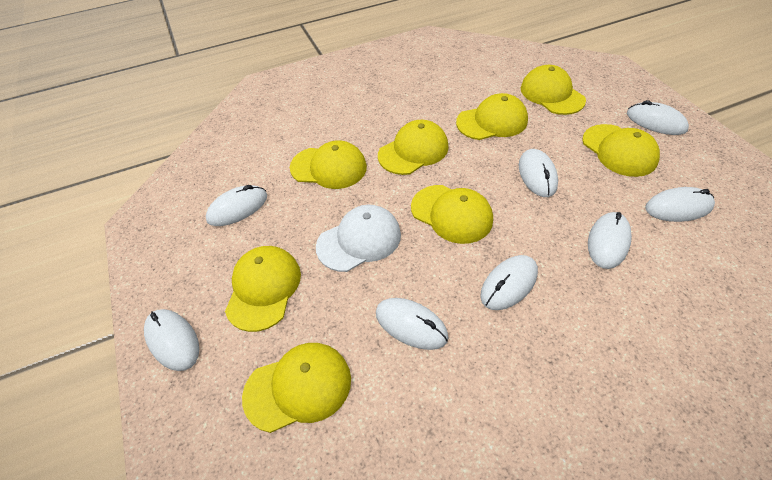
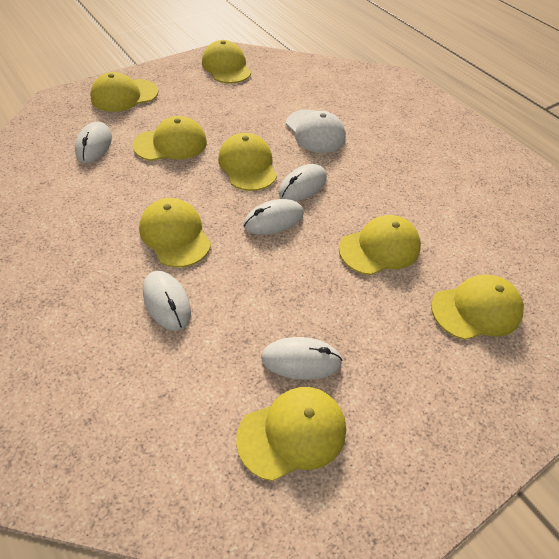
white mouse: [144,309,199,371] [206,185,267,226] [376,298,449,350] [480,255,538,310] [519,149,558,197] [588,212,632,269] [627,100,689,135] [645,187,715,222] = 8 -> [75,122,112,163] [143,271,191,331] [243,199,304,235] [261,337,343,380] [279,164,327,201] = 5

